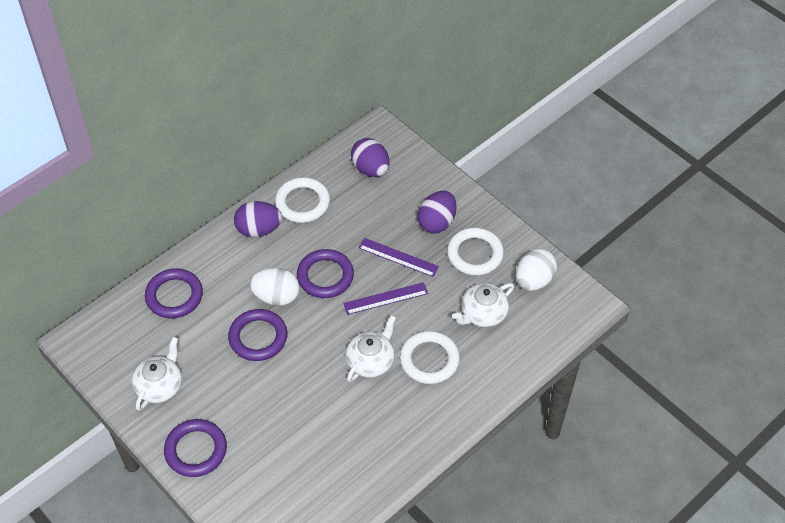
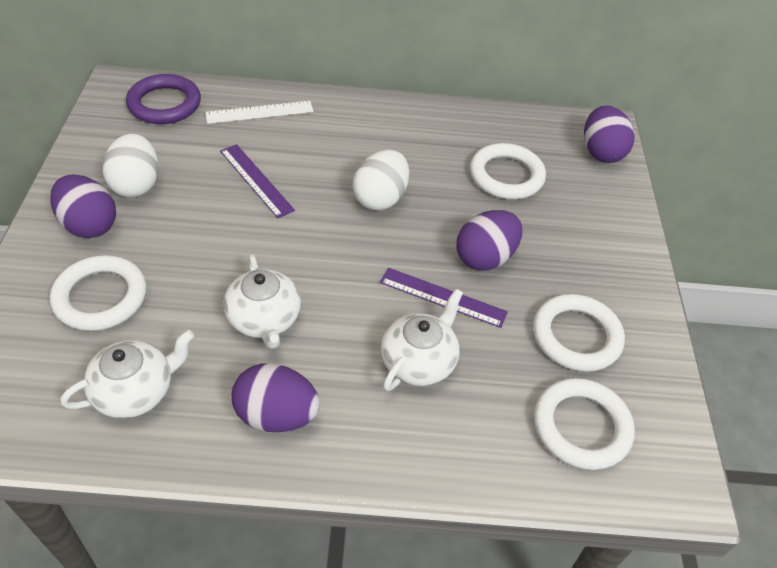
purple egg: [234,201,282,237] [351,138,390,177] [417,190,456,234] = 3 -> [50,174,116,238] [232,363,320,432] [456,210,522,271] [584,106,634,163] = 4
purple ring: [145,268,203,318] [164,419,227,477] [228,309,287,361] [297,249,354,298] = 4 -> [126,74,201,124] = 1
white ring: [275,177,330,223] [400,331,460,384] [447,227,504,276] = 3 -> [50,255,146,331] [470,143,546,199] [533,294,625,372] [534,378,635,470] = 4
white ruler: none = 0 -> [205,101,314,124] = 1

